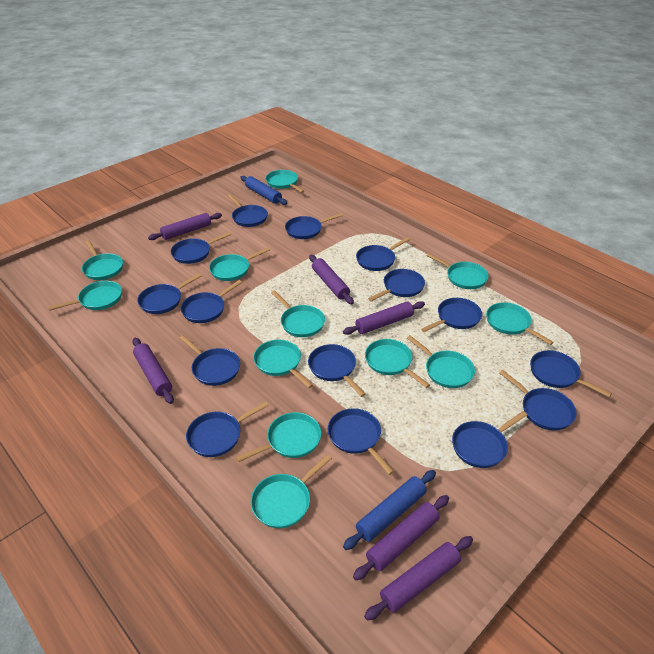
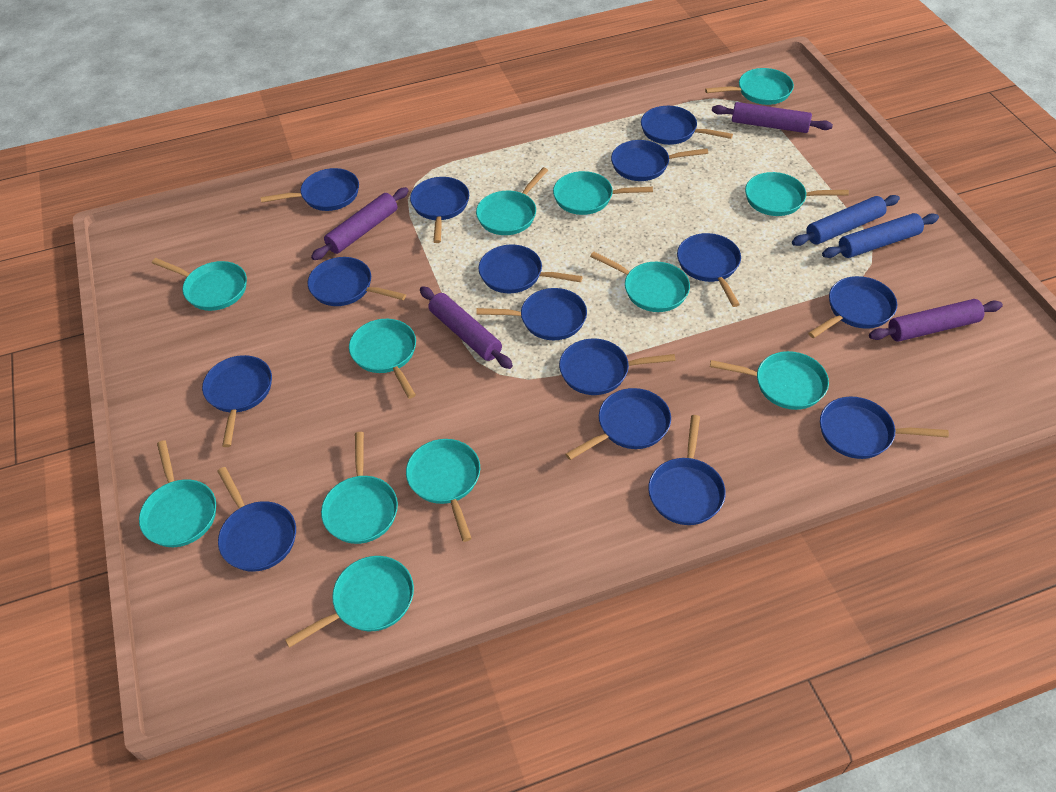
purple rolling pin: [132,338,174,404] [148,213,222,240] [309,255,354,304] [343,301,425,335] [353,495,449,580] [364,536,473,621] = 6 -> [311,187,409,260] [420,286,513,369] [712,102,833,133] [869,299,1003,342] = 4

